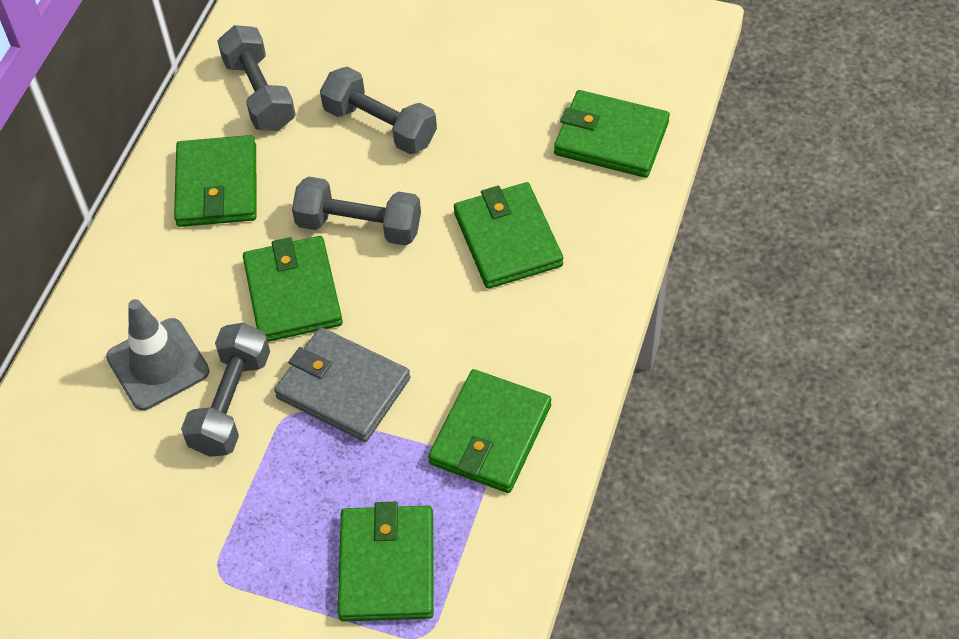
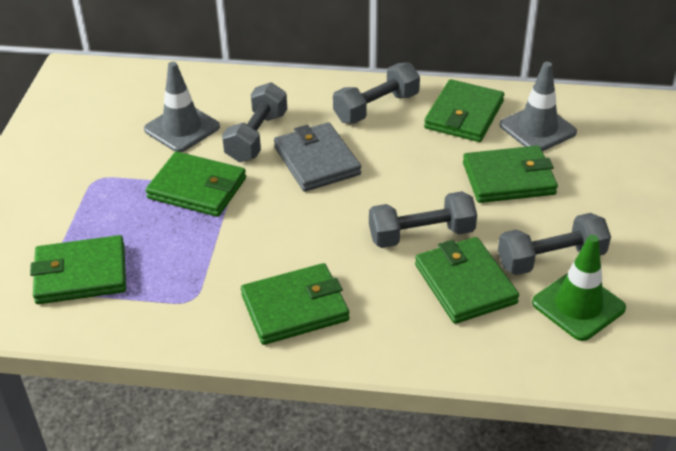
green traffic cone: none = 0 -> [532,235,626,341] = 1
grey traffic cone: [106,299,210,410] = 1 -> [144,62,220,152] [500,62,577,151] = 2

